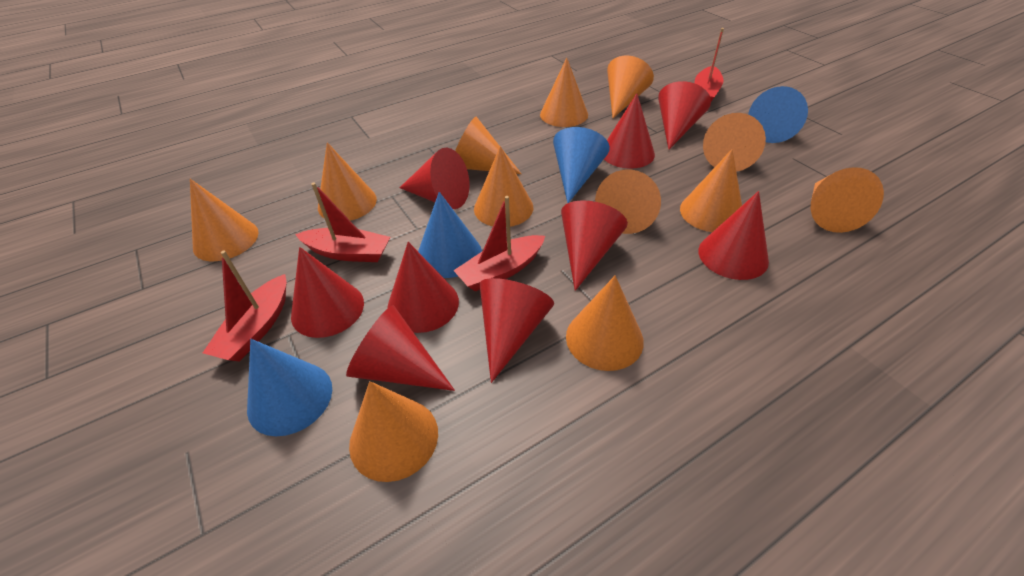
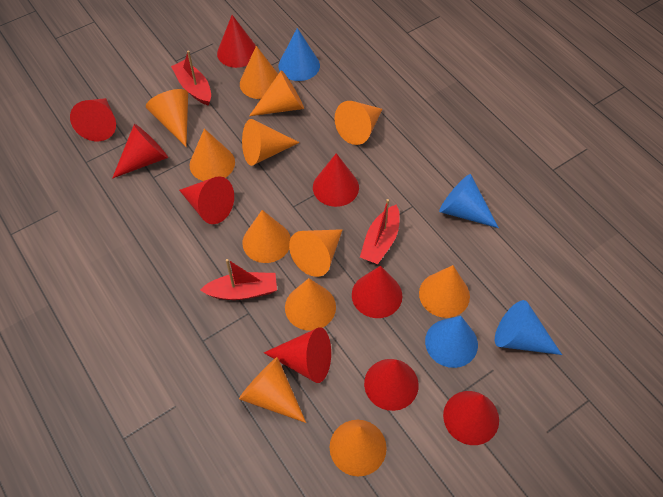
red boat: [203,251,286,362] [295,182,390,262] [453,196,545,291] [695,28,724,101] = 4 -> [171,51,211,105] [200,259,277,300] [360,199,400,264] = 3

